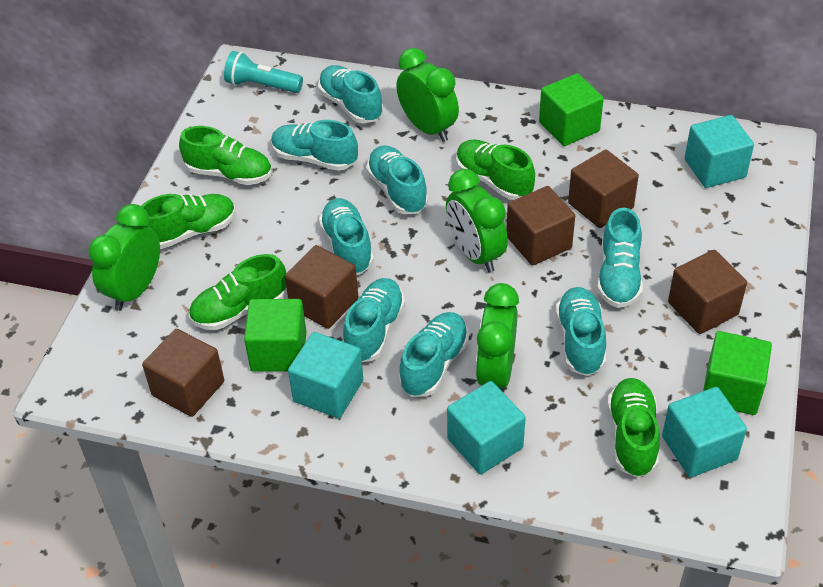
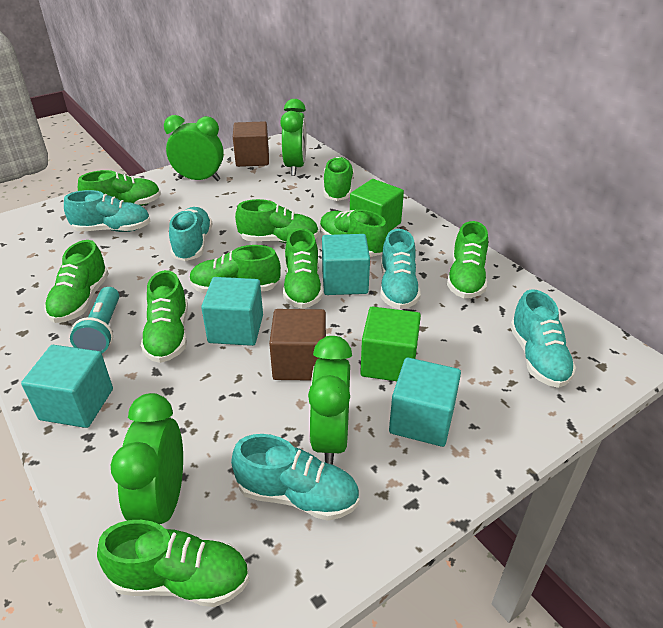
brown cube: [142,329,224,417] [285,245,358,329] [506,186,575,266] [568,150,639,228] [668,250,747,334] = 5 -> [233,121,269,167] [269,309,326,381] = 2
green cube: [244,299,306,372] [539,73,604,146] [703,331,772,415] = 3 -> [350,179,404,233] [360,306,421,381] = 2
green shoe: [141,194,236,249] [179,126,272,185] [189,254,286,330] [456,139,535,200] [607,378,660,478] = 5 -> [45,240,109,323] [78,170,161,206] [97,520,249,607] [141,270,188,363] [189,245,281,293] [235,199,319,243] [283,228,323,309] [320,209,388,257] [324,157,354,201] [447,221,488,298] = 10
turquoise shoe: [271,120,358,171] [318,65,383,123] [319,198,374,275] [343,278,405,362] [366,145,428,214] [398,312,469,397] [556,287,606,376] [597,208,643,308] = 8 -> [64,190,151,232] [169,207,213,261] [231,434,360,521] [380,229,421,309] [510,289,576,388] = 5

